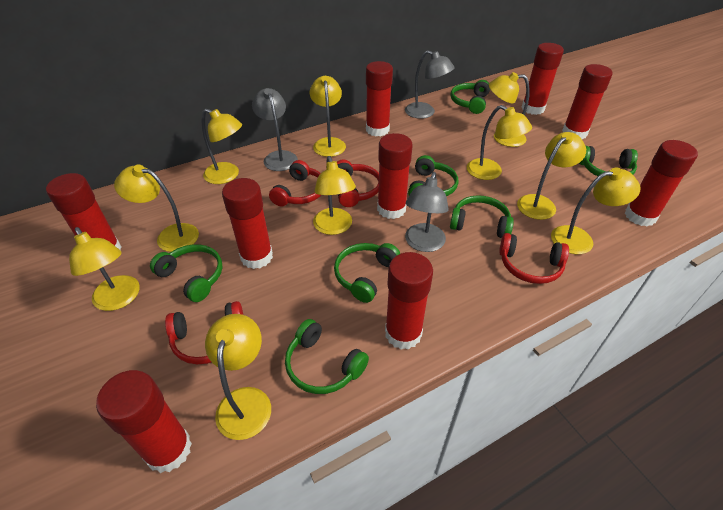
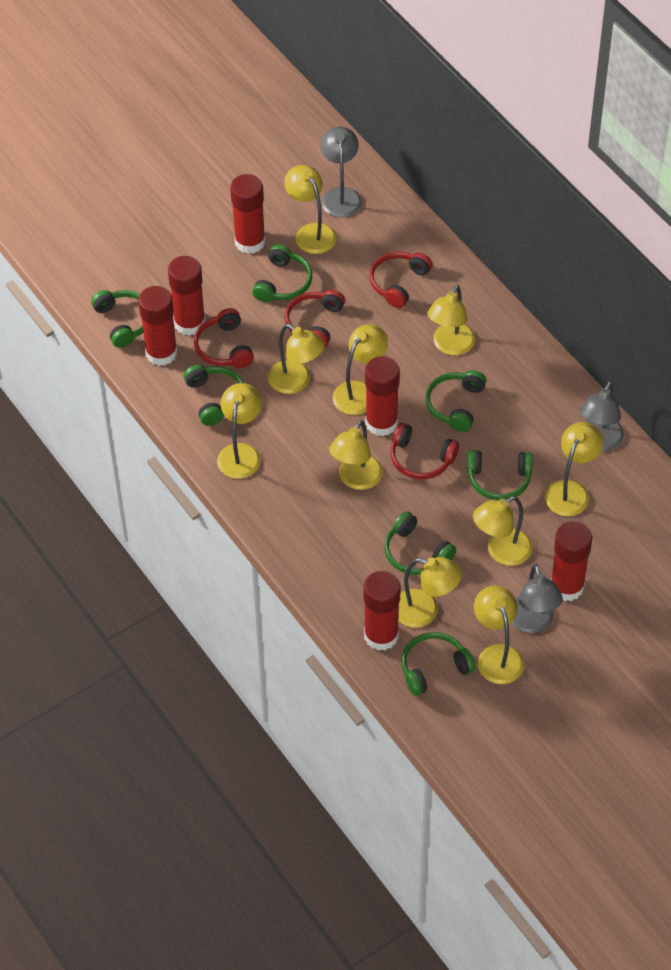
red glue stick: [46,173,121,250] [96,370,192,473] [222,178,273,269] [366,61,393,136] [377,133,413,219] [385,252,433,350] [522,43,564,115] [562,64,613,140] [625,140,698,226] = 9 -> [138,286,177,366] [168,256,206,336] [230,174,265,254] [363,571,401,651] [365,356,400,436] [550,521,592,601] = 6

